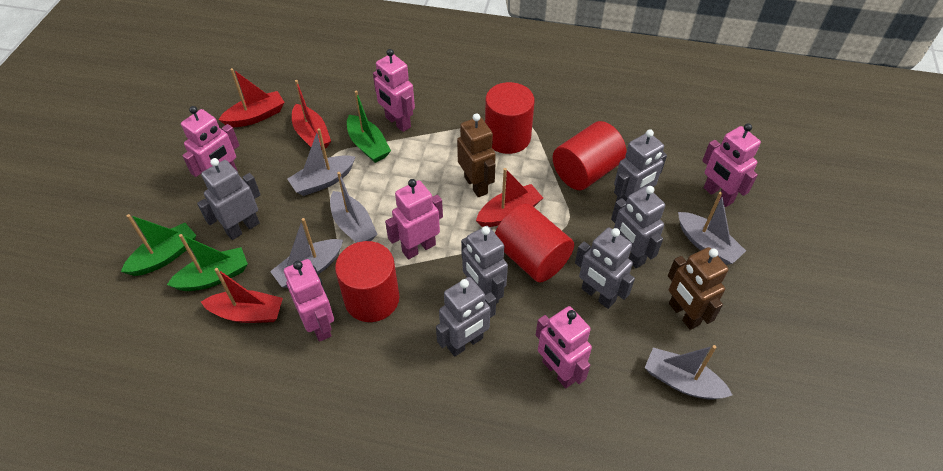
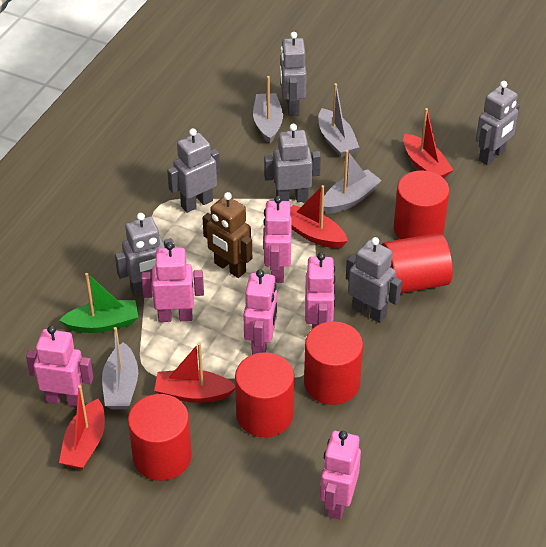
brown robot: [457,114,496,197] [668,247,729,330] = 2 -> [202,192,252,278] = 1
green boat: [121,214,197,276] [167,234,248,291] [347,91,391,163] = 3 -> [59,273,138,333] = 1
grey boat: [270,218,343,288] [288,128,355,196] [330,172,378,243] [645,345,732,400] [678,192,746,265] = 5 -> [102,327,138,409] [253,76,283,144] [319,83,359,158] [324,150,382,214] = 4
red cylinder: [335,241,400,322] [485,82,535,154] [495,204,574,283] [553,121,627,190] = 4 -> [128,394,192,481] [235,352,294,437] [304,321,363,405] [381,233,453,293] [394,170,449,239] = 5

